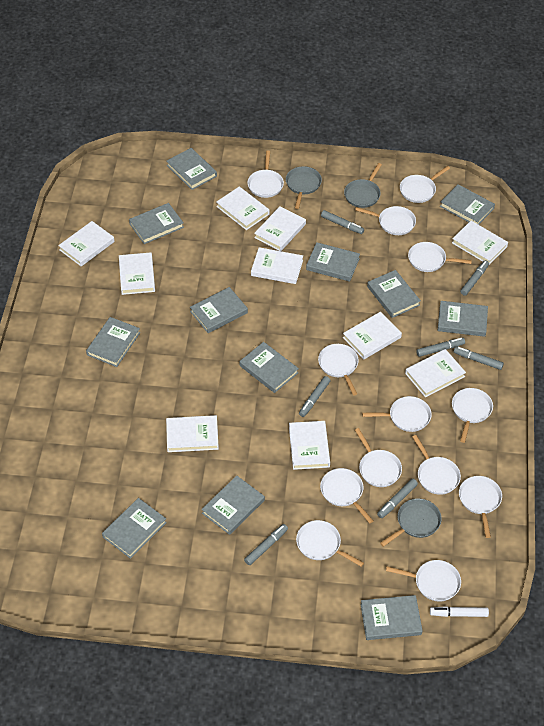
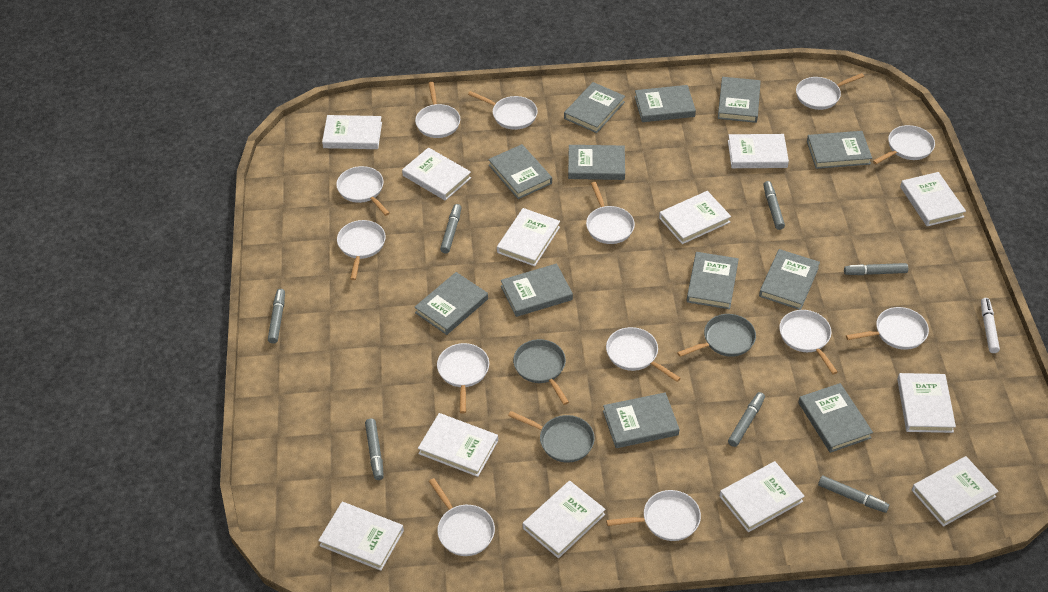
white book: [58,221,115,266] [119,252,155,295] [166,415,219,452] [216,186,270,230] [251,247,303,284] [254,206,306,251] [289,421,330,470] [343,312,402,359] [405,349,466,397] [452,221,508,265] = 10 -> [318,502,404,571] [322,115,382,149] [402,147,471,201] [418,413,498,477] [497,208,560,266] [523,481,606,558] [659,191,731,244] [719,461,805,532] [728,134,789,168] [897,373,956,433] [900,172,966,226] [912,456,999,527] = 12

